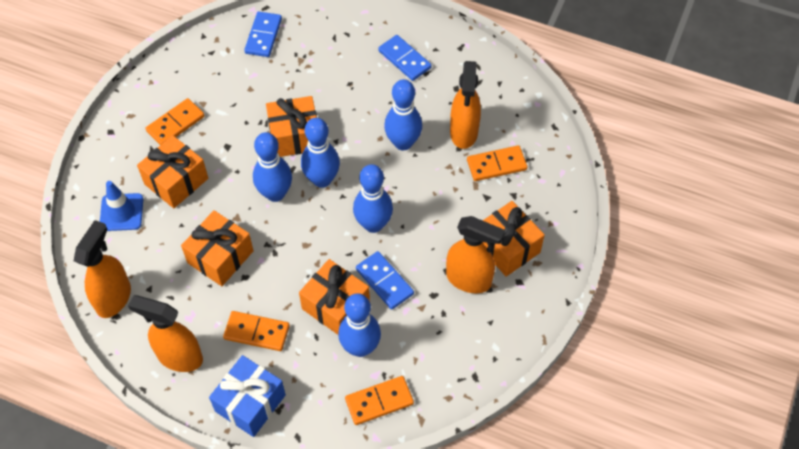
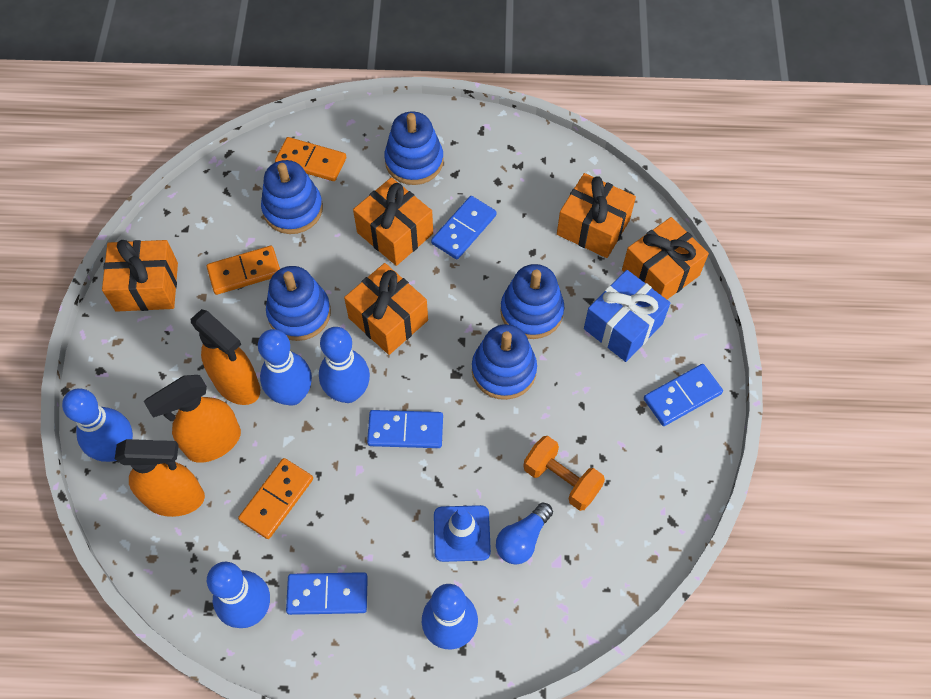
blue domino: [244,11,282,57] [356,251,414,310] [378,35,431,81] = 3 -> [286,572,368,615] [367,410,443,448] [431,196,497,260] [644,364,723,426] = 4
blue light bulb: none = 0 -> [496,503,553,564] = 1
blue stacking toy: none = 0 -> [261,160,323,234] [266,266,331,341] [384,111,444,185] [472,324,537,400] [500,264,564,339] = 5
orange domino: [146,98,205,145] [223,311,290,351] [345,376,414,425] [467,145,527,181] = 4 -> [207,246,280,295] [238,458,313,539] [275,137,346,181] = 3
orange dumbbell: none = 0 -> [524,436,605,511] = 1
orange spray bottle: [74,220,131,318] [128,295,203,372] [446,216,505,293] [450,61,481,149] = 4 -> [115,439,205,517] [144,375,241,463] [191,309,260,405] = 3

